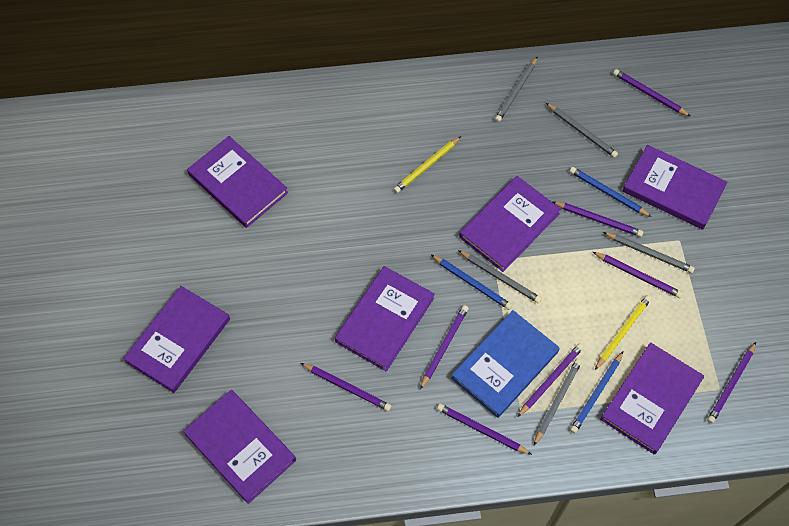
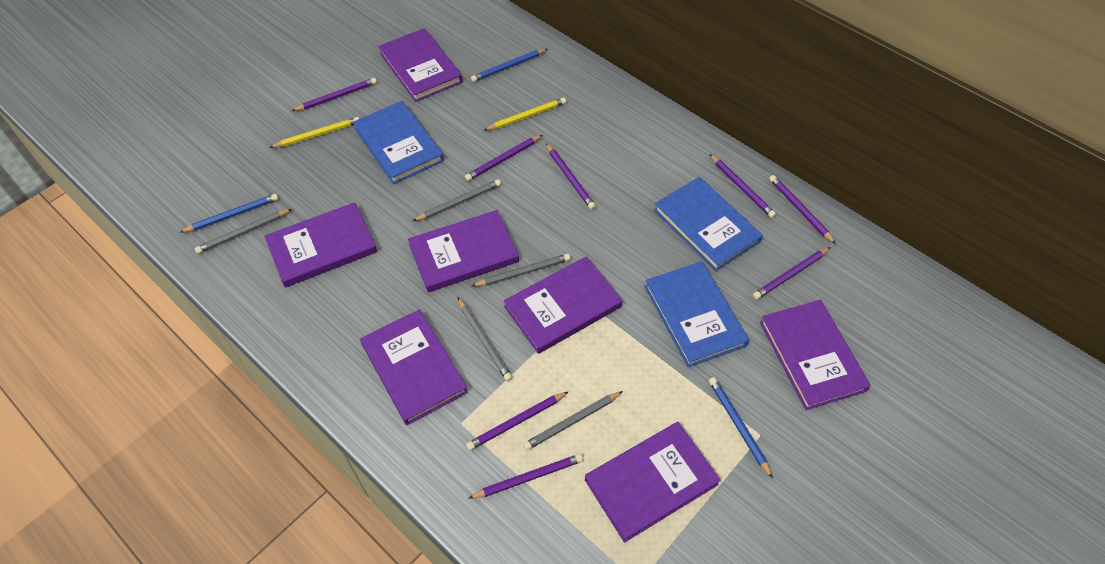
blue book: [451,310,560,418] = 1 -> [353,101,444,184] [644,261,749,367] [654,177,763,271] = 3

